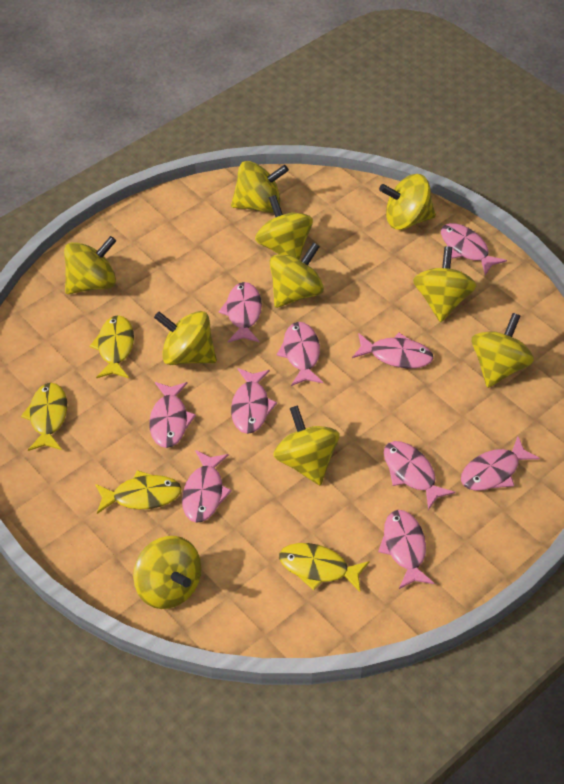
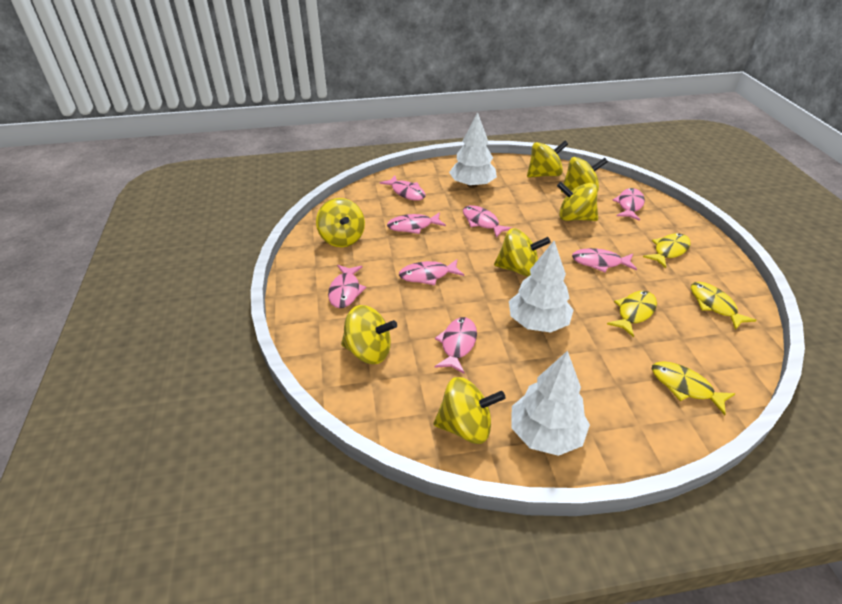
pink fish: [149,382,196,448] [182,450,232,523] [219,282,262,343] [231,368,277,434] [277,322,323,386] [352,333,434,369] [378,510,434,589] [384,441,455,510] [441,223,507,275] [461,436,540,491] = 10 -> [328,265,366,308] [380,176,426,201] [387,212,446,234] [399,259,464,285] [435,317,477,374] [463,205,512,238] [572,248,637,272] [613,188,645,221] = 8
white tree: none = 0 -> [449,112,497,188] [509,241,574,333] [512,351,590,456] = 3
yellow spinning top: [64,236,116,294] [133,536,201,609] [154,311,217,365] [231,161,289,213] [255,195,313,260] [269,242,324,308] [273,406,339,485] [379,174,436,230] [413,246,476,322] [472,313,534,388] = 10 -> [316,198,365,247] [341,305,397,364] [433,377,506,444] [494,228,551,277] [527,141,568,178] [557,182,598,221] [561,157,608,193] = 7

